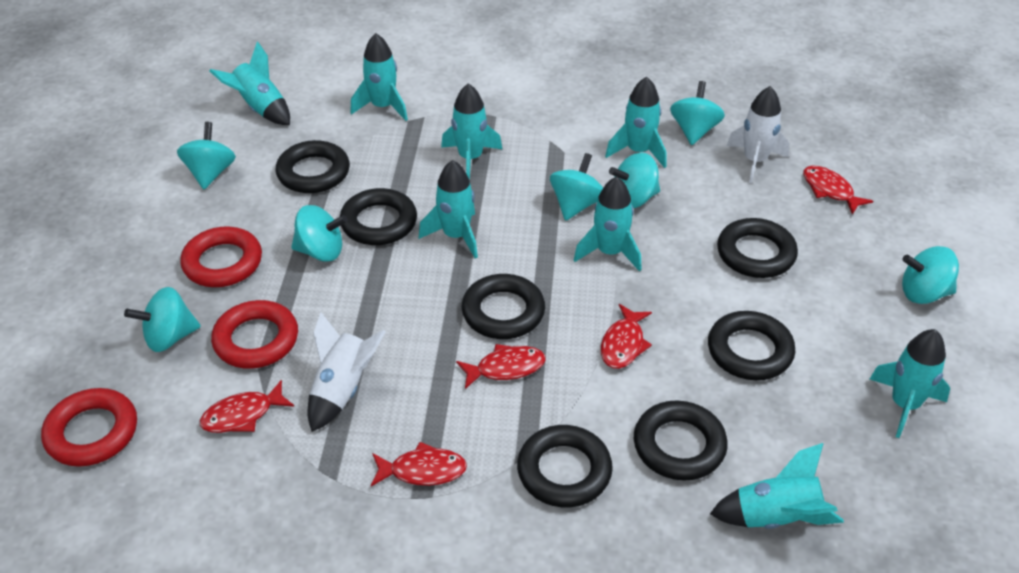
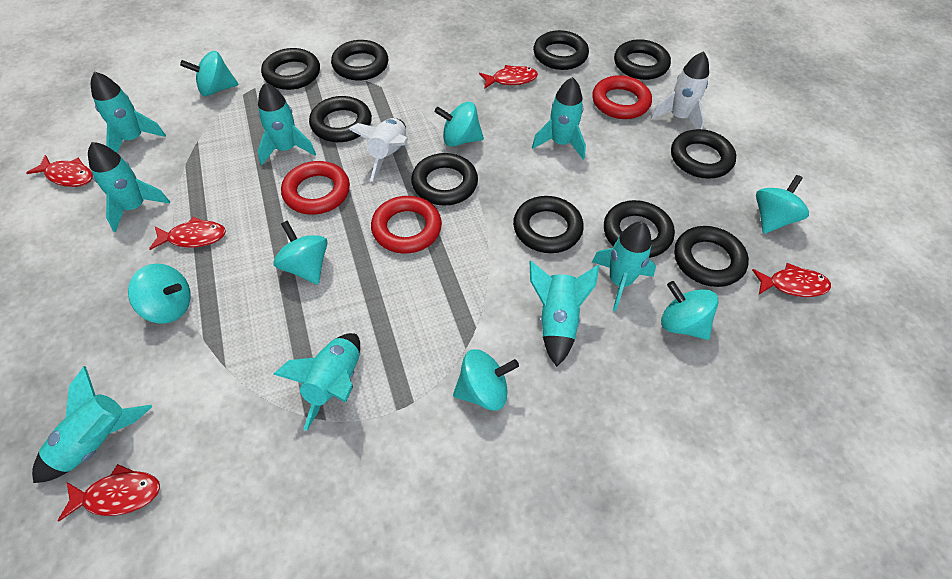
black ring: [276,140,350,193] [340,188,417,245] [462,274,545,339] [517,425,613,507] [634,401,728,480] [708,311,795,380] [717,218,798,278] = 7 -> [261,48,320,90] [309,96,372,142] [331,40,388,81] [411,153,478,206] [513,196,584,253] [533,30,589,70] [604,200,675,258] [614,39,671,80] [671,129,736,179] [674,226,749,287] = 10

